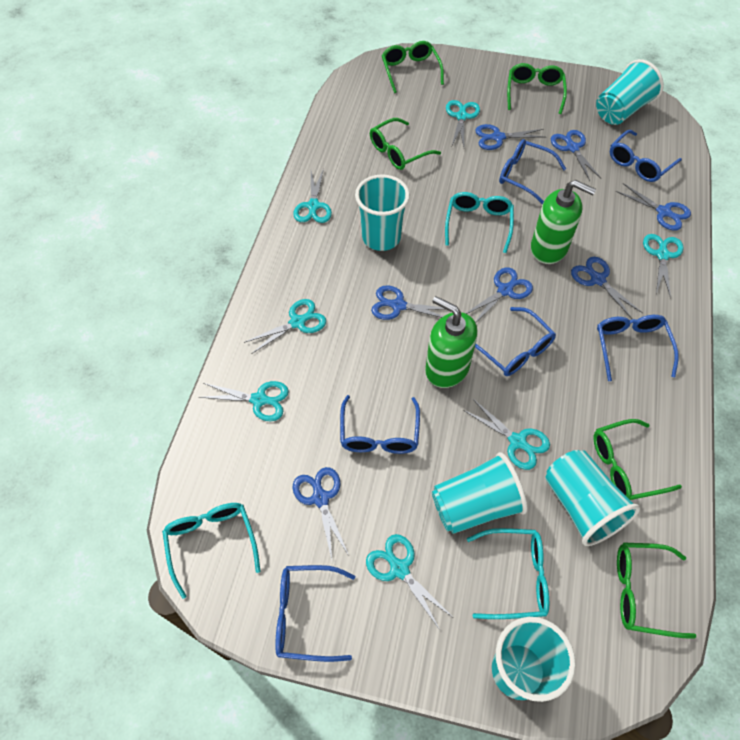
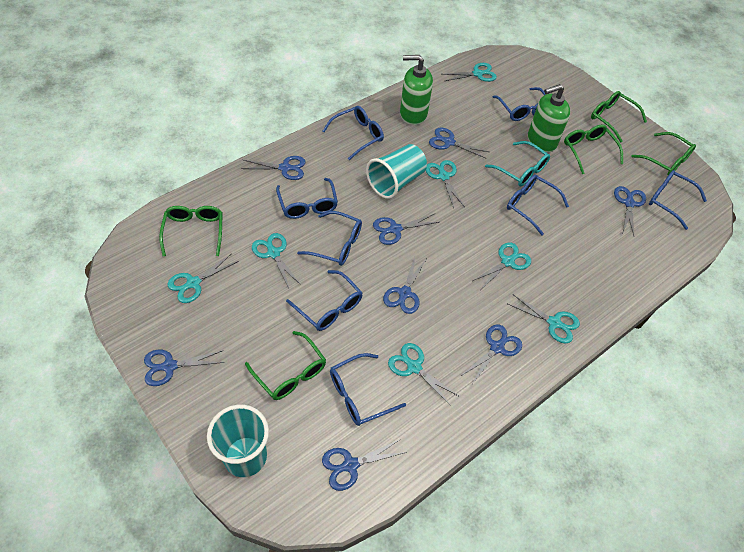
blue glasses: [275,565,355,662] [340,395,420,454] [475,307,556,376] [499,139,566,204] [597,315,679,381] [610,130,682,182] = 6 -> [276,178,338,219] [286,270,363,331] [297,211,362,266] [323,106,384,160] [330,353,406,426] [492,87,546,121] [507,175,569,235] [649,170,707,230] = 8
blue scissors: [293,467,349,560] [371,285,445,320] [465,268,533,323] [475,124,545,150] [551,130,602,181] [571,257,643,319] [616,183,691,231] = 7 -> [144,350,225,386] [241,156,306,180] [322,439,407,491] [373,214,439,245] [383,257,426,314] [429,128,489,159] [461,324,522,384] [614,186,646,236] = 8
turquoise cup: [355,174,410,251] [432,452,528,534] [492,617,576,702] [545,450,640,546] [596,59,664,125] = 5 -> [207,405,269,477] [366,144,427,199] = 2
turquoise glasses: [162,503,261,599] [445,192,514,253] [467,528,549,619] = 3 -> [485,141,550,186] = 1

